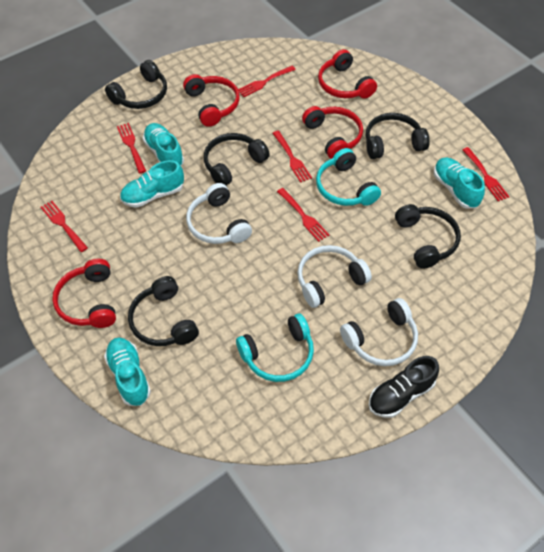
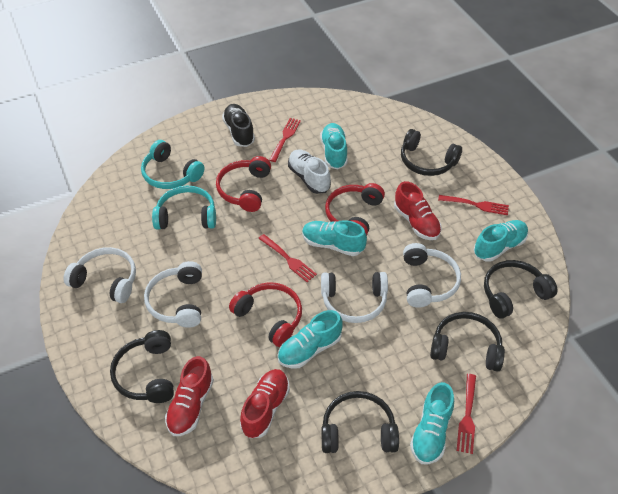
red fork: [40,201,88,252] [117,123,146,174] [238,66,296,97] [272,130,312,183] [277,188,329,242] [463,147,510,201] = 6 -> [258,234,317,282] [269,118,301,162] [438,195,509,215] [456,374,476,454] = 4
red headphones: [52,259,116,328] [183,74,240,127] [302,106,363,159] [318,49,377,99] = 4 -> [216,156,271,212] [229,282,302,347] [325,183,385,235] = 3
red shoe: none = 0 -> [165,356,214,436] [240,369,290,438] [394,181,442,240] = 3
turquoise shoe: [104,337,151,406] [120,160,184,208] [143,123,184,166] [434,157,485,208] = 4 -> [277,310,343,368] [302,220,367,256] [320,123,348,169] [410,382,454,464] [474,220,528,262] = 5
white headphones: [186,183,252,244] [297,245,372,308] [340,298,418,366] = 3 -> [63,247,136,303] [144,261,202,328] [321,272,388,323] [403,243,461,308] = 4
white shoe: none = 0 -> [288,149,331,194] = 1

